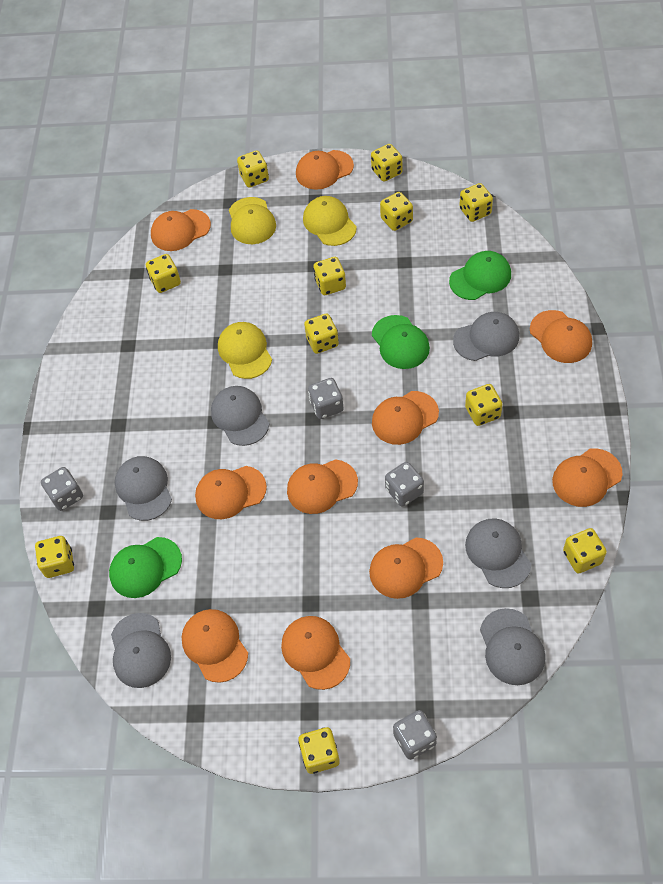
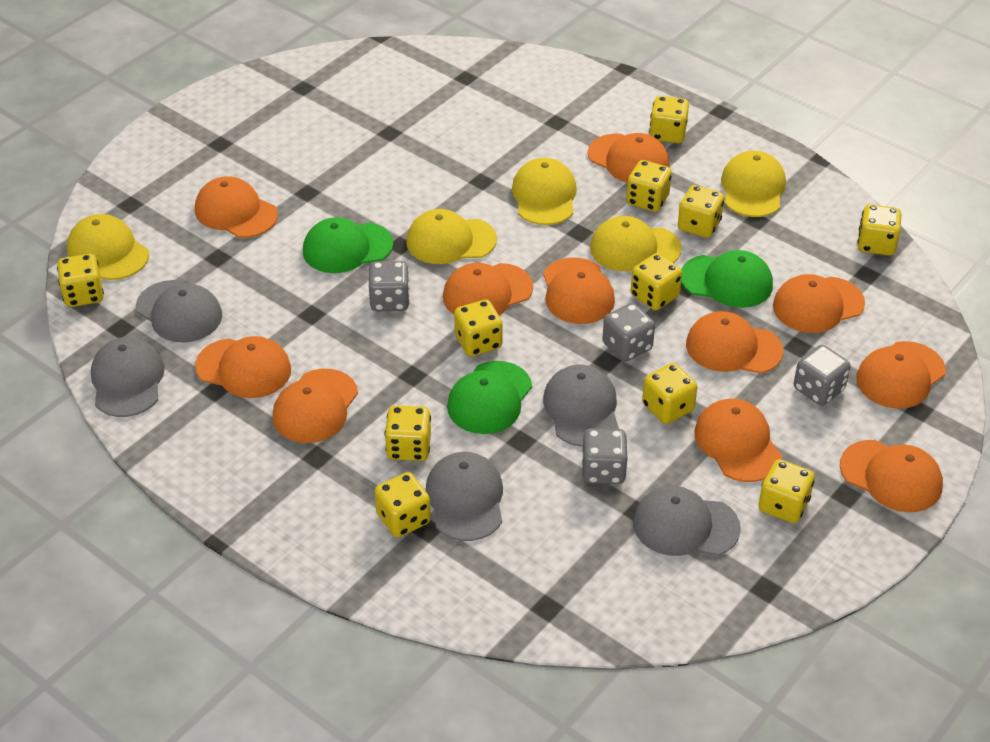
grey cap: [111,613,171,688] [115,456,172,521] [211,386,270,446] [453,312,519,361] [465,518,531,588] [480,608,545,685] = 6 -> [91,337,165,417] [136,280,222,343] [426,452,503,541] [543,365,619,447] [633,486,741,556] = 5
orange cap: [151,209,211,251] [182,609,248,683] [195,466,267,519] [281,616,350,690] [287,459,358,514] [296,150,354,190] [369,537,443,599] [372,391,439,445] [530,310,592,363] [552,448,623,507] = 10 -> [195,176,278,238] [195,336,291,398] [272,369,358,443] [443,263,533,315] [543,257,615,324] [588,133,670,183] [686,311,783,374] [694,398,782,482] [773,274,865,333] [840,440,943,512] [856,341,946,409] = 11
yellow cap: [218,322,272,379] [229,197,276,244] [303,196,357,246] = 3 -> [67,214,149,280] [406,209,497,264] [512,158,577,225] [590,216,682,272] [721,151,786,217] = 5

